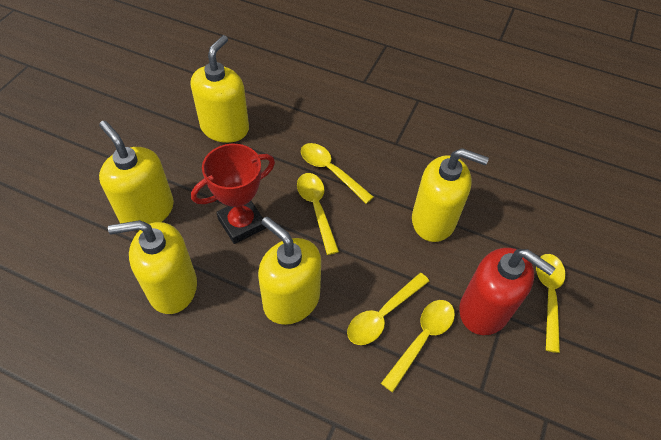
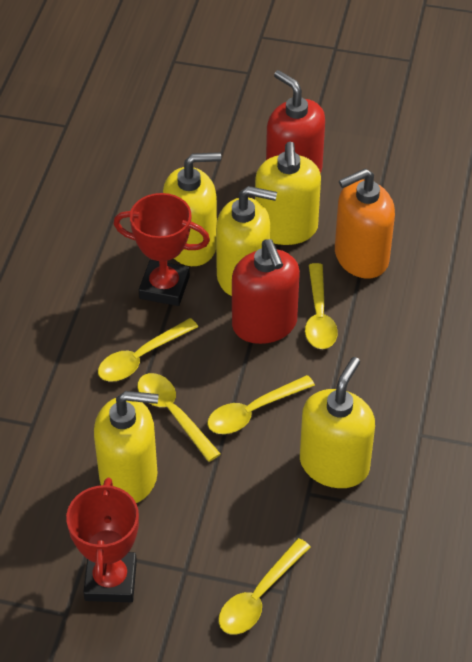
orange soap dispenser: none = 0 -> [335,169,395,279] = 1
red soap dispenser: [459,248,555,335] = 1 -> [232,239,300,344] [266,70,325,173] = 2
red trophy: [191,144,275,244] = 1 -> [66,478,139,602] [114,193,210,306] = 2

